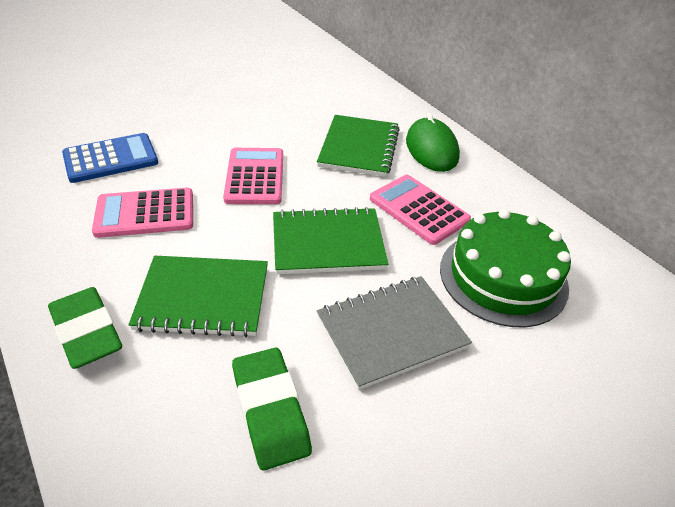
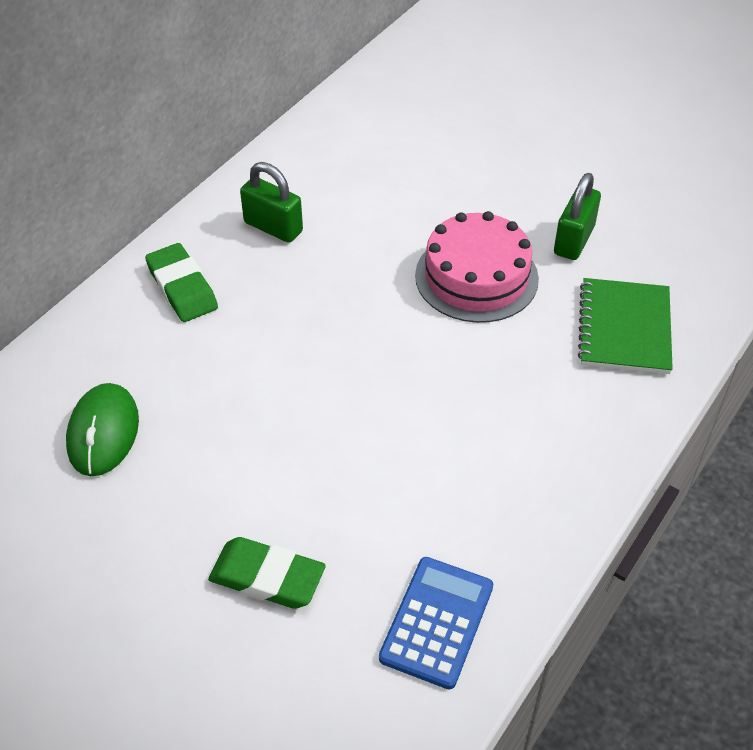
green cake: [440,209,571,327] = 1 -> none = 0
green notebook: [128,256,268,337] [273,207,388,274] [317,115,400,177] = 3 -> [578,278,673,374] = 1
green padlock: none = 0 -> [240,162,303,243] [554,173,601,260] = 2
grey notebook: [317,276,472,390] = 1 -> none = 0
pink cake: none = 0 -> [415,211,539,323] = 1
pink calculator: [92,188,193,238] [223,148,283,204] [370,175,471,245] = 3 -> none = 0

